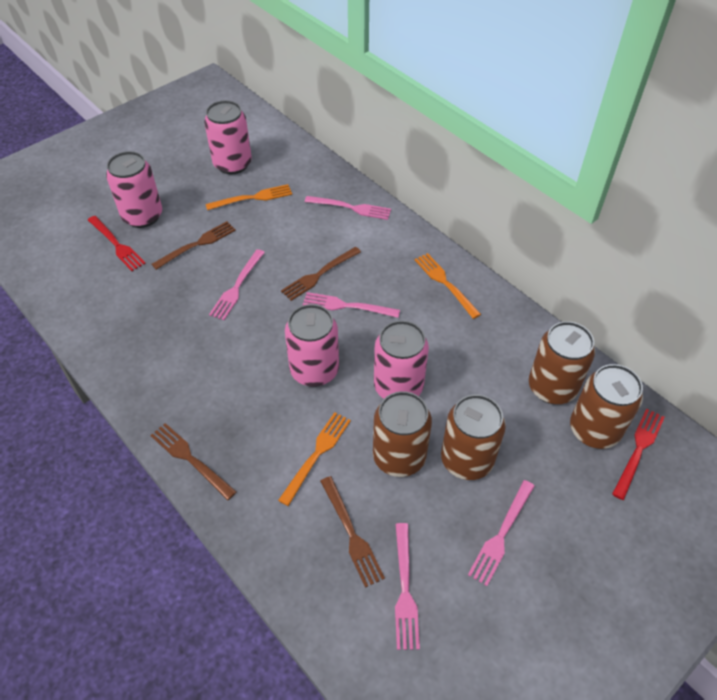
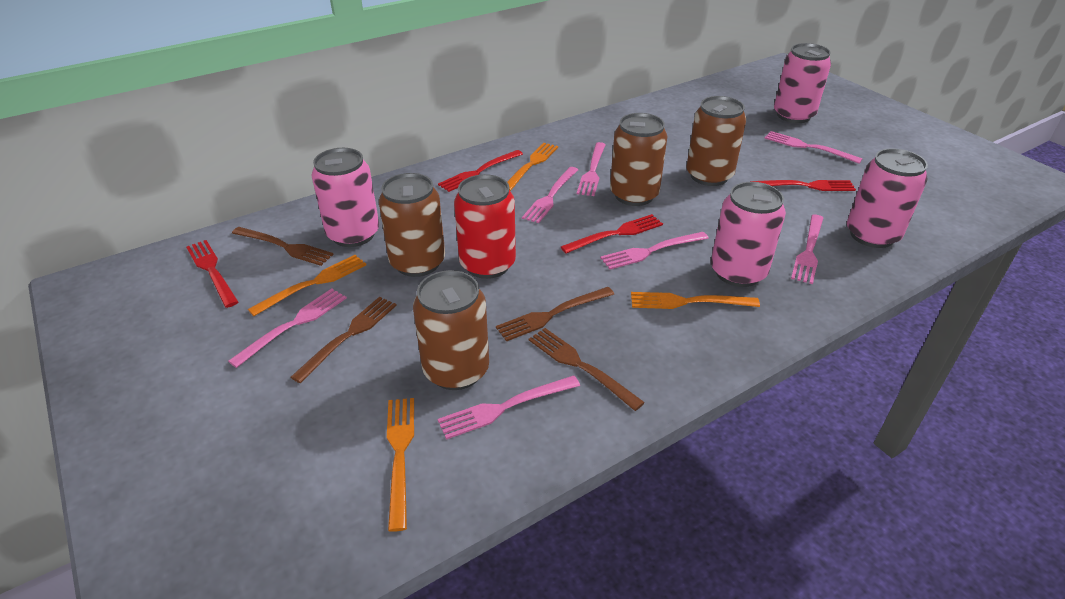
orange fork: [206,184,292,210] [278,412,351,506] [415,253,481,319] = 3 -> [248,255,366,316] [387,398,414,532] [507,143,558,191] [631,292,760,309] = 4
pink fork: [209,249,265,320] [303,292,400,318] [305,196,391,220] [395,523,420,650] [468,480,535,586] = 5 -> [228,289,347,368] [438,376,580,440] [522,167,578,223] [577,142,606,196] [600,232,709,270] [764,131,863,164] [791,215,823,284] = 7
red can: none = 0 -> [454,174,516,279] = 1
red fork: [88,216,146,271] [612,409,665,500] = 2 -> [186,240,238,308] [438,150,523,192] [561,214,663,253] [750,180,856,191] = 4

